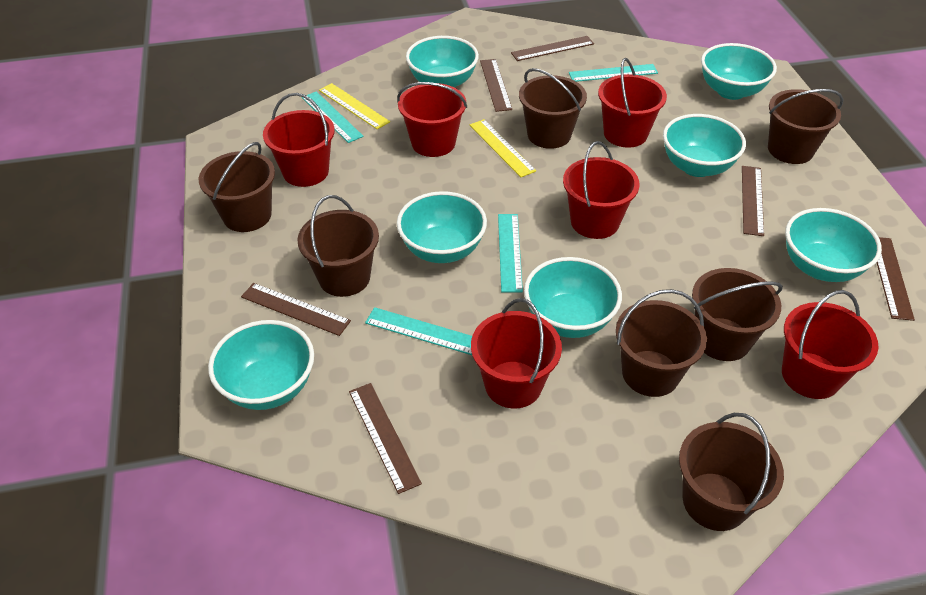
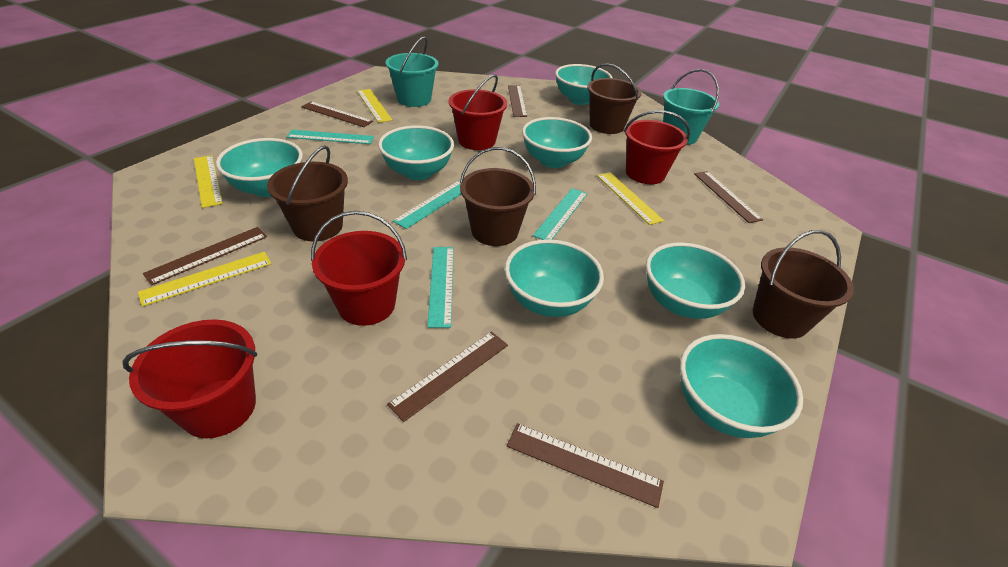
brown bucket: [199,142,275,232] [297,195,379,297] [519,68,587,149] [616,289,707,397] [679,413,784,531] [692,268,783,361] [768,89,843,164] = 7 -> [267,146,348,241] [460,147,536,246] [587,63,642,134] [753,230,854,339] = 4
red bucket: [263,93,335,187] [397,82,467,157] [471,298,562,408] [563,141,639,239] [598,58,667,148] [782,290,879,399] = 6 -> [123,319,257,438] [311,211,407,326] [449,74,507,150] [624,110,690,184] = 4
turquoise bucket: none = 0 -> [386,36,439,107] [663,69,719,145] = 2
yellow ruler: [319,83,390,129] [470,119,536,177] = 2 -> [138,252,271,307] [194,155,223,208] [357,89,392,123] [597,172,664,225] = 4

